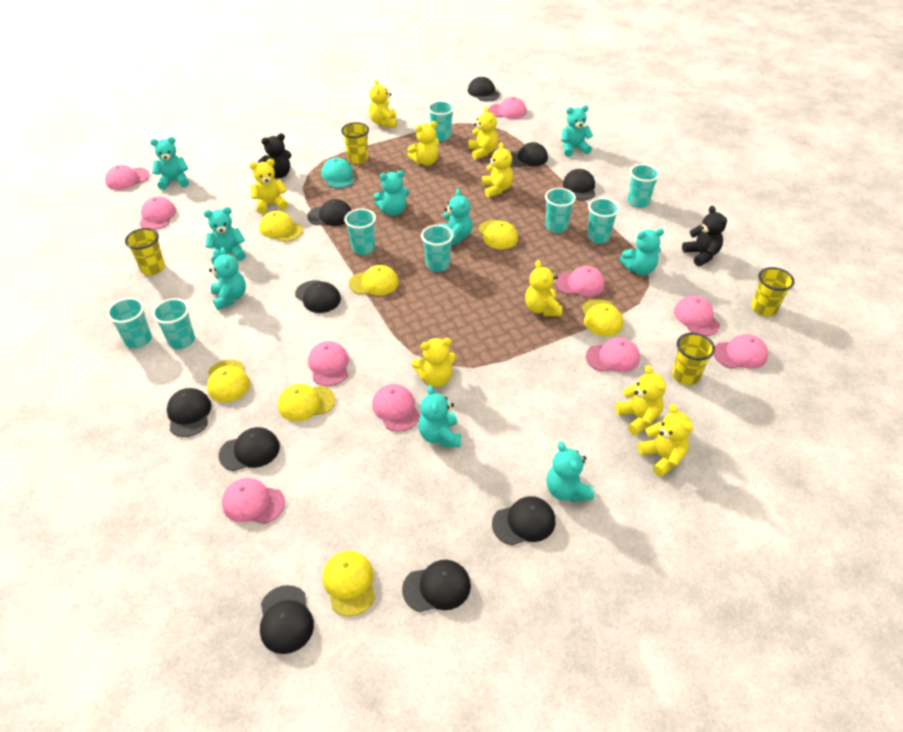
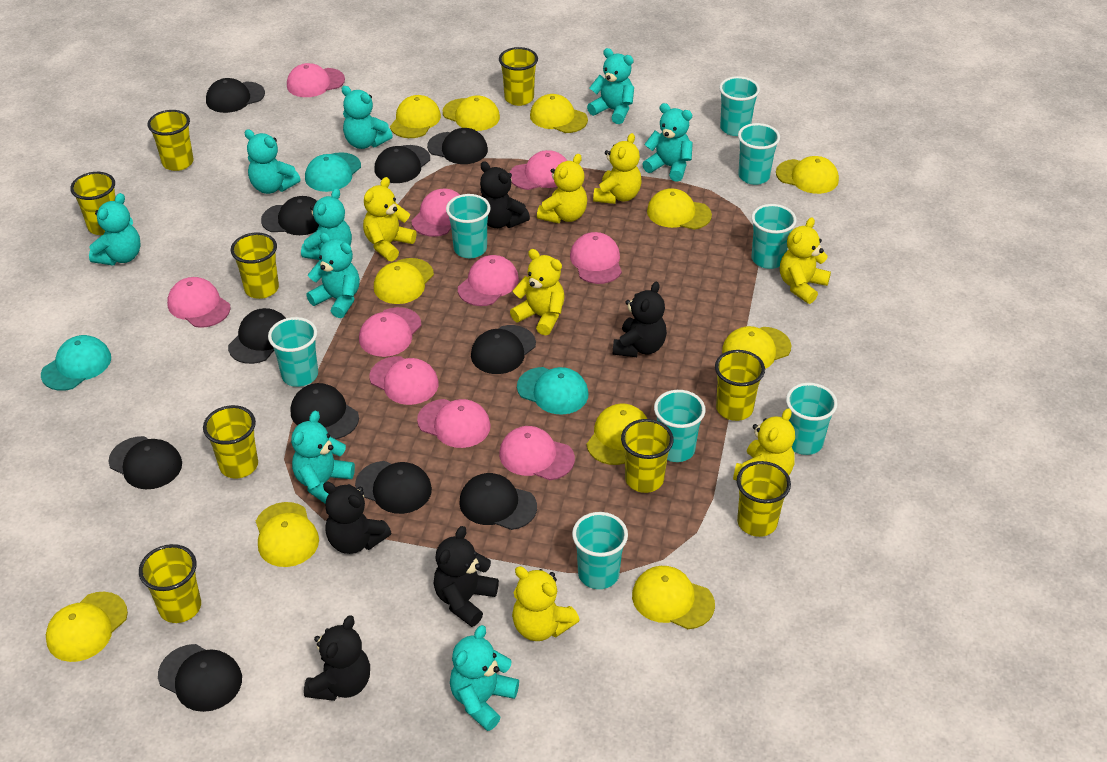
black cap: [167,388,211,437] [218,427,280,471] [260,585,314,654] [295,280,341,313] [307,199,352,226] [402,560,471,612] [468,77,500,102] [492,496,555,545] [511,142,548,167] [563,169,596,201] = 10 -> [108,436,182,489] [158,644,242,712] [206,78,265,113] [228,308,286,364] [261,196,319,235] [291,383,359,439] [355,461,432,514] [374,145,430,183] [427,128,488,164] [459,473,537,530] [471,325,536,374] = 11
black teddy bear: [258,133,291,178] [682,206,727,266] = 2 -> [304,615,370,701] [323,482,391,554] [434,526,499,627] [480,161,530,228] [613,282,667,357] = 5
turquoise cap: [321,158,355,188] = 1 -> [41,335,111,391] [305,152,361,192] [517,367,589,415] = 3
yellow cap: [207,360,250,402] [259,211,303,242] [278,384,335,421] [322,551,375,617] [349,265,399,295] [478,220,518,249] [582,299,623,336] = 7 -> [46,592,128,662] [256,502,319,567] [374,258,434,304] [390,95,441,138] [443,95,500,131] [530,94,588,133] [586,403,647,465] [632,566,715,629] [647,188,712,230] [722,326,791,369] [776,156,839,194] = 11
yellow cup: [125,228,165,275] [341,122,369,164] [672,333,715,385] [751,267,794,316] = 4 -> [70,172,115,235] [139,544,201,623] [148,110,194,171] [203,405,258,478] [231,232,279,299] [499,47,538,106] [621,419,674,493] [715,350,765,421] [737,461,791,537] = 9
yellow teddy bear: [249,159,288,214] [369,79,397,128] [407,121,439,166] [412,338,456,387] [468,107,498,160] [482,142,513,198] [525,260,562,316] [615,365,666,435] [637,404,693,477] = 9 -> [363,177,417,261] [510,249,564,335] [512,566,579,641] [537,154,587,223] [593,133,642,204] [733,408,795,480] [780,218,831,304] = 7

